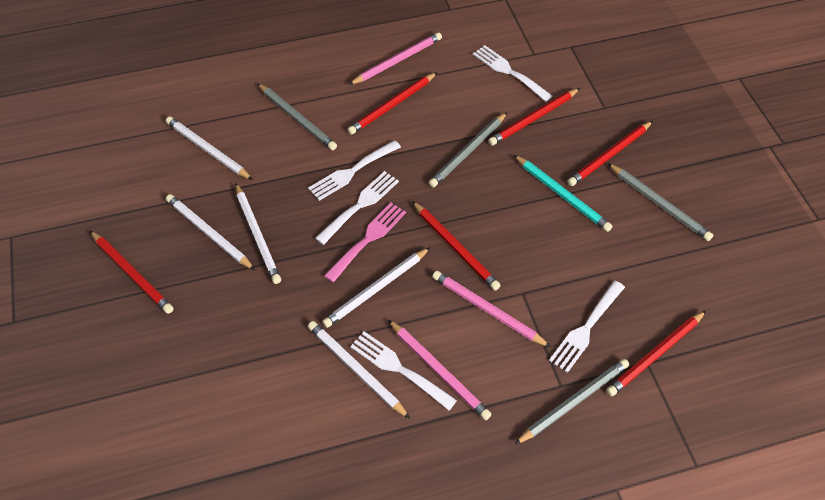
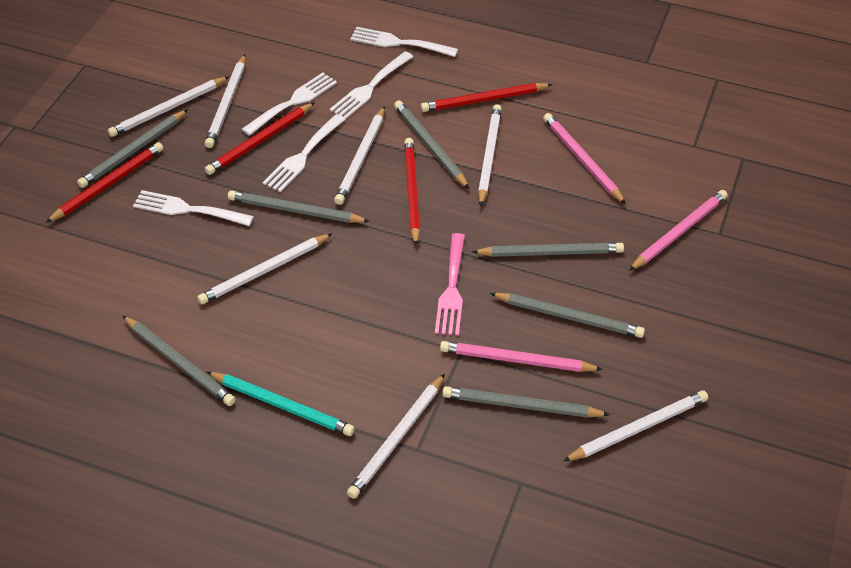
grey pencil: [257,83,337,150] [429,112,507,187] [515,359,629,444] [608,163,713,241] = 4 -> [77,109,188,188] [123,316,236,406] [228,190,370,223] [394,101,469,189] [442,386,610,418] [472,243,624,257] [490,293,645,338] = 7
red pencil: [90,231,174,314] [347,72,437,135] [412,201,501,290] [488,88,580,146] [567,121,653,186] [606,311,706,397] = 6 -> [45,142,163,223] [205,102,315,175] [404,138,420,246] [421,83,552,112] = 4
white pencil: [166,116,253,180] [166,194,255,270] [235,183,281,284] [308,321,410,419] [322,247,430,328] = 5 -> [108,77,229,137] [197,233,333,304] [205,54,246,148] [334,106,385,205] [347,374,445,499] [478,104,502,207] [563,390,708,461] = 7

